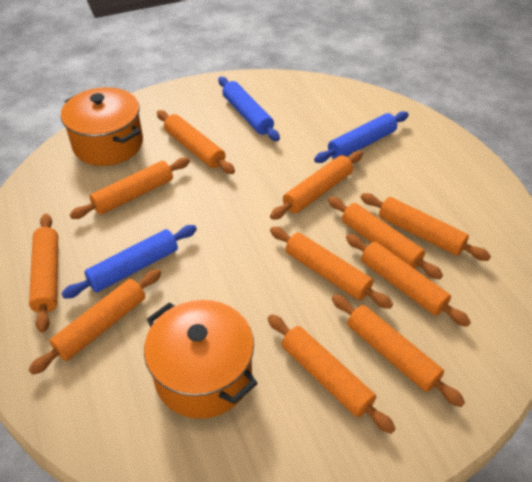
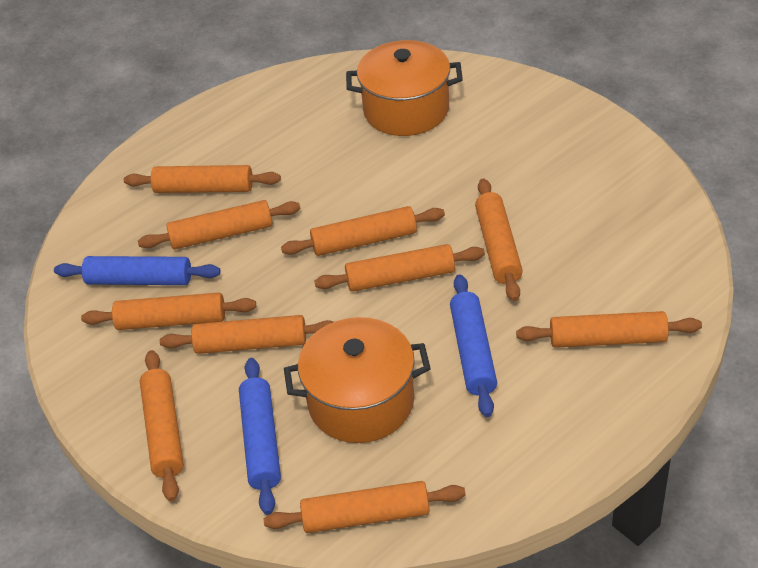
orange rolling pin: [29,214,58,332] [29,269,161,375] [69,158,190,219] [157,110,235,174] [268,314,396,434] [270,151,363,220] [270,227,393,309] [328,197,443,279] [332,294,465,407] [346,234,471,327] [360,193,491,261] = 11 -> [81,293,256,330] [124,165,281,193] [138,200,300,249] [140,350,184,501] [160,315,333,354] [264,481,466,533] [281,206,445,256] [314,244,485,292] [475,179,523,301] [516,311,702,348] = 10

